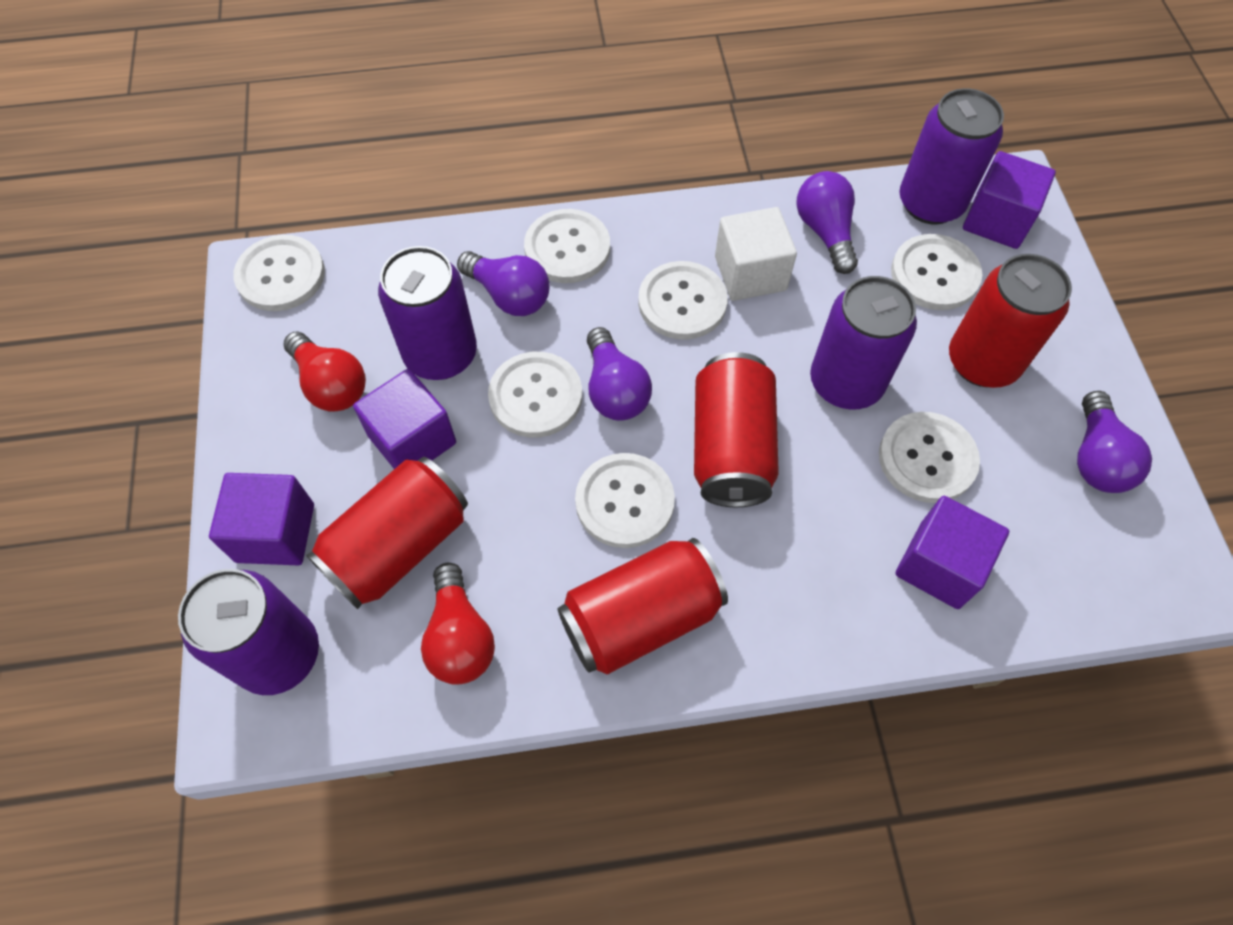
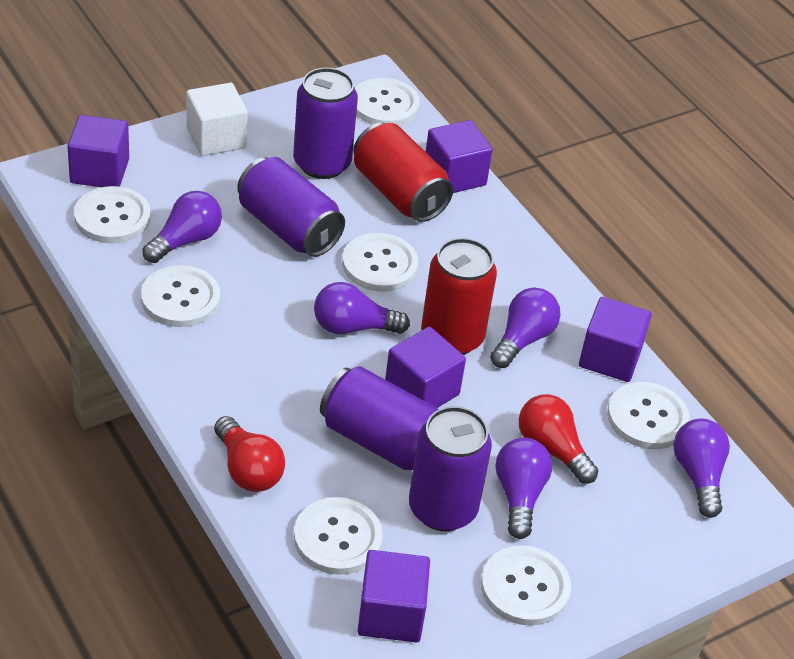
purple cube: [209,473,314,565] [353,369,456,469] [895,496,1009,609] [963,151,1056,249] = 4 -> [67,115,129,187] [358,550,430,642] [385,327,466,408] [426,120,493,193] [579,297,652,382] = 5
purple light bulb: [457,251,550,316] [587,327,652,421] [796,171,858,274] [1077,391,1152,493] = 4 -> [142,191,222,263] [314,282,410,334] [490,288,560,368] [496,438,552,539] [673,419,730,518] = 5
red can: [306,457,468,609] [557,538,728,675] [694,352,779,507] [949,254,1072,388] = 4 -> [353,122,453,222] [421,238,497,355] = 2

